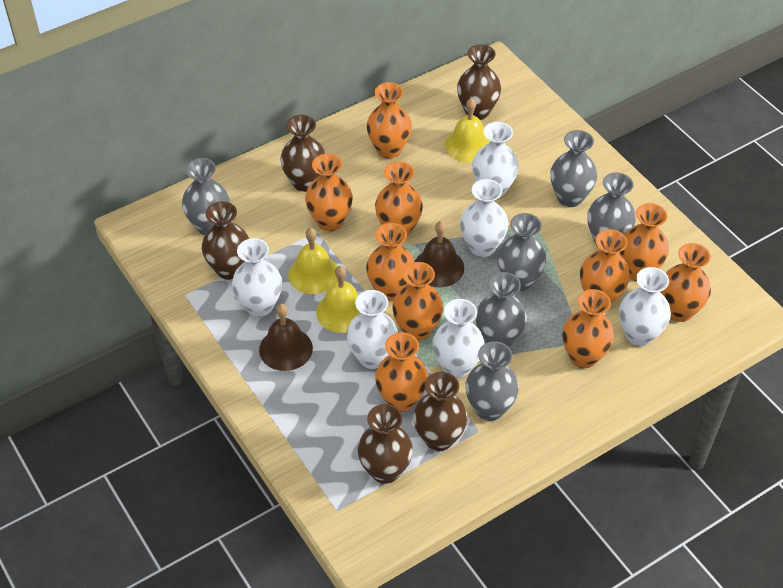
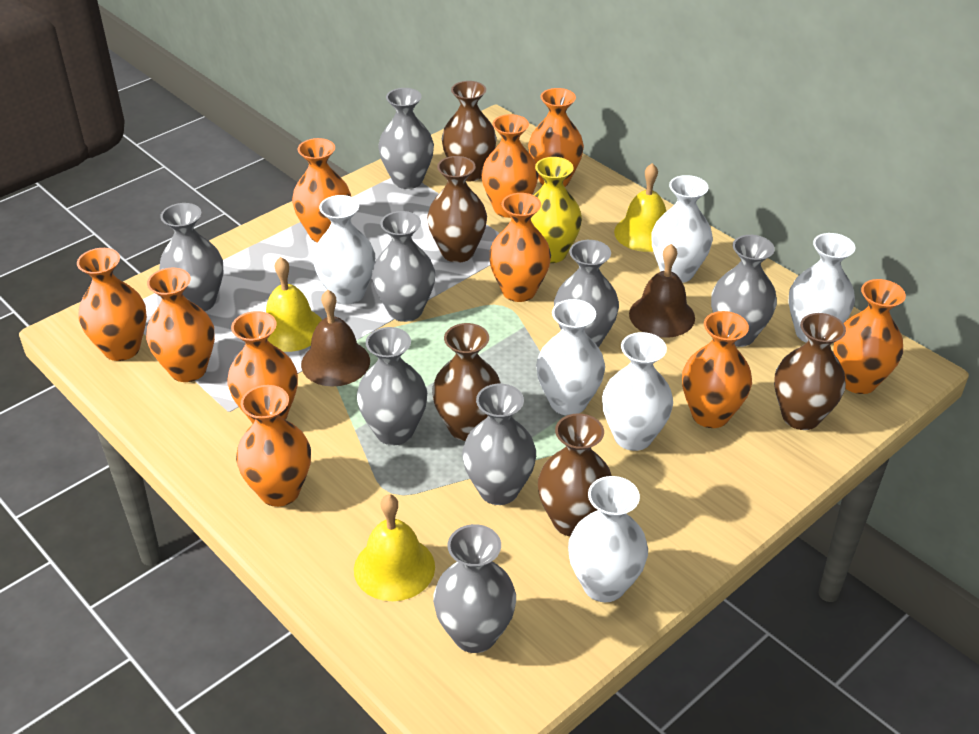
grey vase: [182,158,230,235] [465,341,519,421] [476,272,527,347] [497,213,547,292] [550,130,597,207] [587,173,636,245] = 6 -> [159,203,223,311] [357,327,427,445] [372,211,435,322] [378,88,434,189] [433,524,516,653] [462,384,536,505] [554,240,619,347] [711,235,777,347] = 8
yellow vase: none = 0 -> [531,157,582,263] = 1

